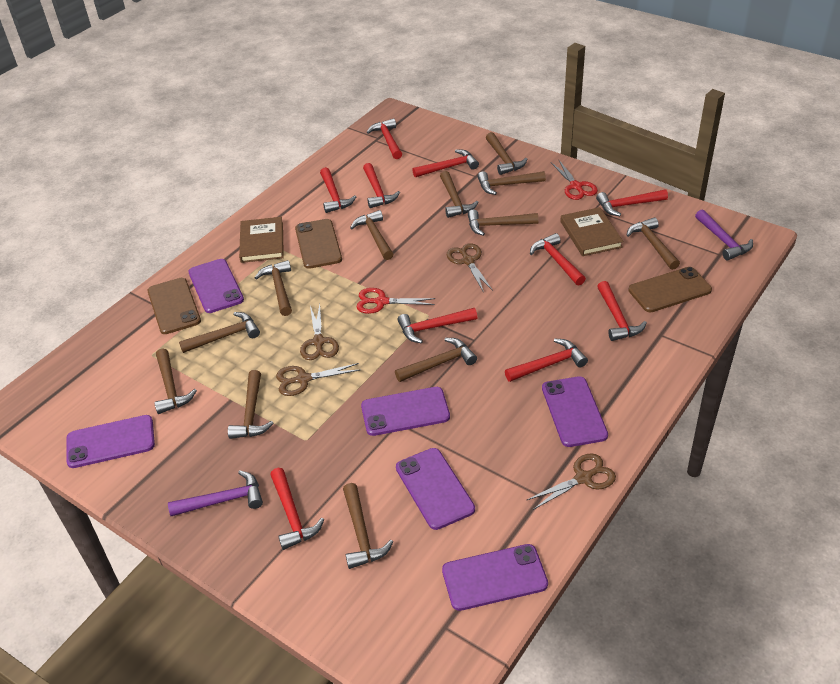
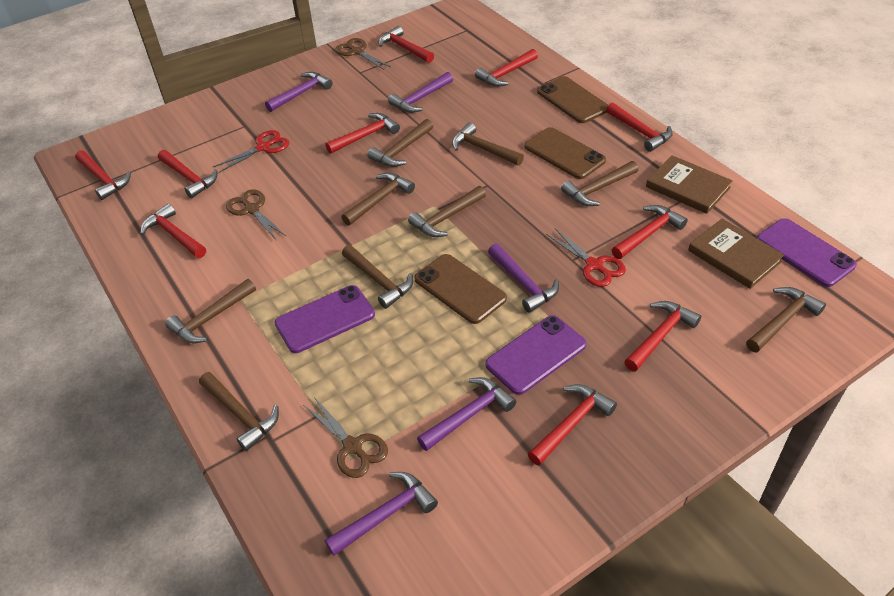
brown hammer: [154,349,197,414] [179,312,260,353] [228,370,274,439] [255,260,292,316] [343,483,393,569] [350,210,394,260] [395,338,477,382] [440,171,479,218] [468,210,538,236] [477,171,546,195] [486,132,527,175] [627,217,680,270] = 12 -> [165,279,256,343] [199,372,279,451] [341,173,415,226] [342,245,413,309] [367,119,433,167] [408,186,486,237] [452,123,524,165] [561,161,638,206] [746,287,826,352] = 9
brown scissors: [276,363,360,396] [300,304,339,360] [447,243,493,293] [527,453,616,510] = 4 -> [226,189,287,241] [303,397,388,478] [335,38,391,70] = 3
purple hammer: [168,471,263,516] [695,209,753,260] = 2 -> [265,72,333,112] [325,472,438,556] [388,72,453,113] [417,377,517,451] [488,243,559,313] = 5
purple phone: [66,415,155,468] [188,259,244,313] [361,387,450,436] [396,448,475,530] [442,544,548,611] [542,376,608,447] = 6 -> [275,285,375,353] [485,315,587,395] [757,218,857,287] = 3

